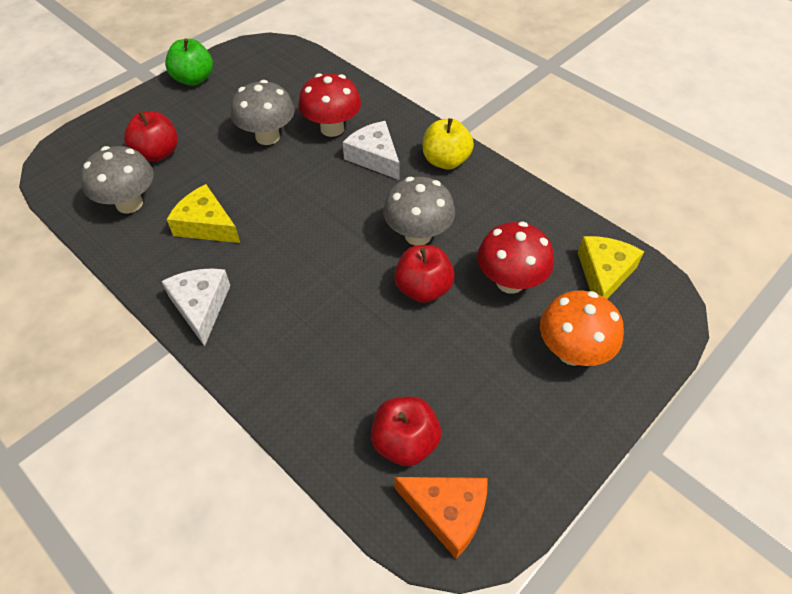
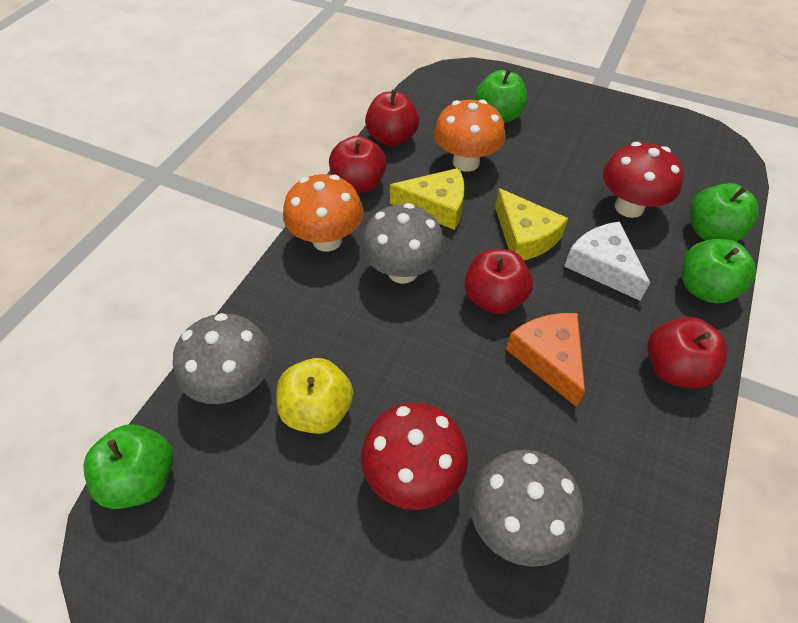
green apple: [165,38,213,86] = 1 -> [83,425,173,509] [475,69,527,123] [682,239,756,304] [690,183,759,241] = 4
orange mushroom: [540,290,624,366] = 1 -> [283,174,363,251] [434,99,506,172] = 2
red apple: [124,111,178,162] [371,396,441,466] [394,245,455,303] = 3 -> [329,136,386,193] [365,90,419,146] [465,249,533,314] [647,317,728,389] = 4
white cheese: [162,268,230,347] [343,121,400,180] = 2 -> [564,221,650,301] = 1

